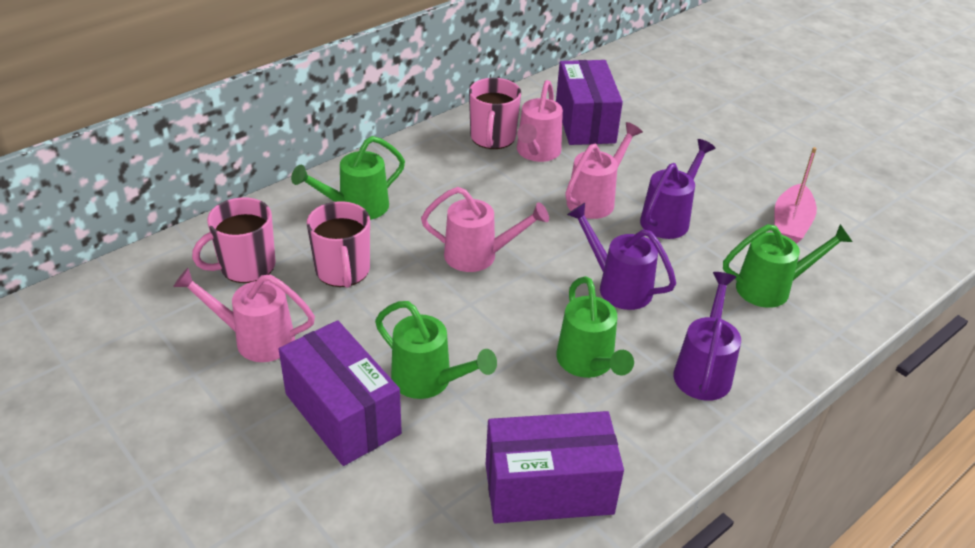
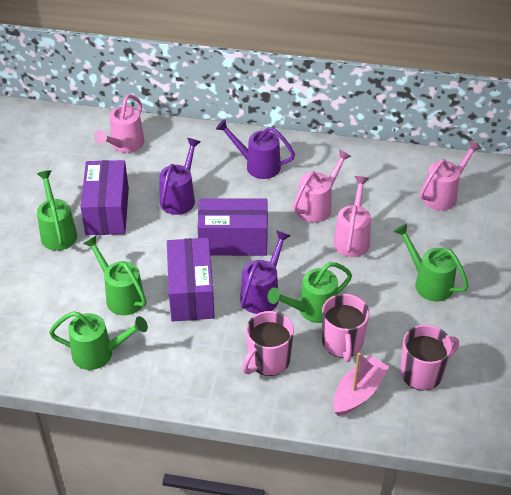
green watering can: [291,136,405,220] [375,301,497,399] [556,276,634,378] [723,224,853,308] = 4 -> [37,170,77,251] [49,311,148,370] [83,236,147,315] [267,262,352,323] [394,223,469,302] = 5

